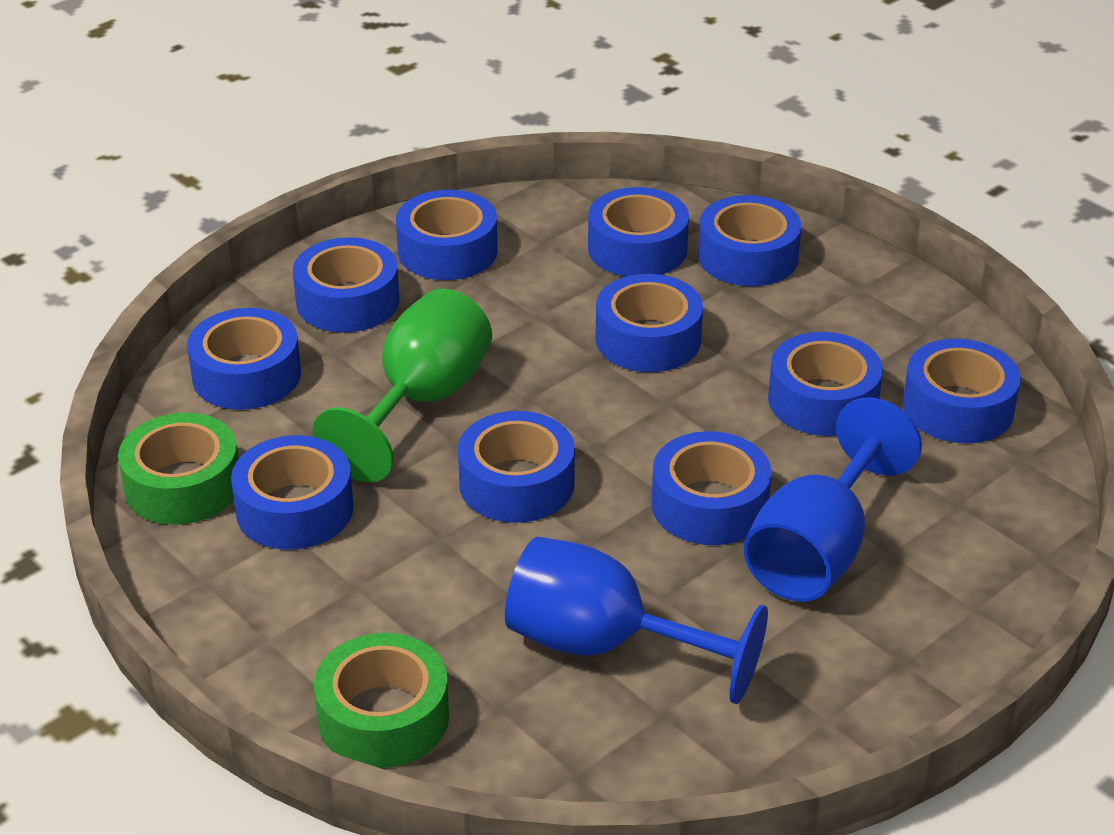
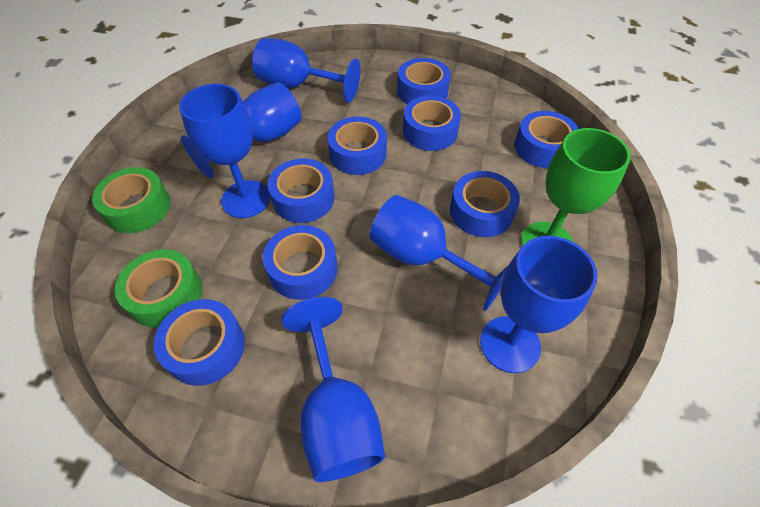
blue goblet: [505,537,768,704] [743,397,922,602] = 2 -> [179,84,270,218] [181,82,302,179] [252,38,360,103] [282,297,385,482] [370,195,508,312] [480,236,598,373] = 6
blue tape: [187,308,301,410] [231,435,354,550] [293,237,399,333] [396,190,498,280] [458,411,575,523] [588,187,689,276] [596,274,703,372] [652,431,772,545] [698,195,801,286] [768,332,883,436] [903,339,1021,443] = 11 -> [154,299,245,386] [263,225,338,300] [268,159,334,223] [327,117,387,175] [397,58,451,104] [403,96,461,151] [450,171,520,237] [514,111,579,168] = 8

